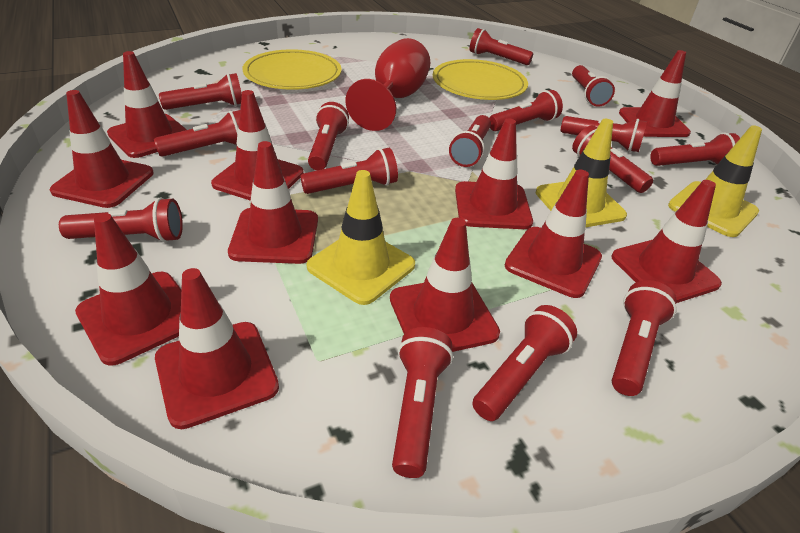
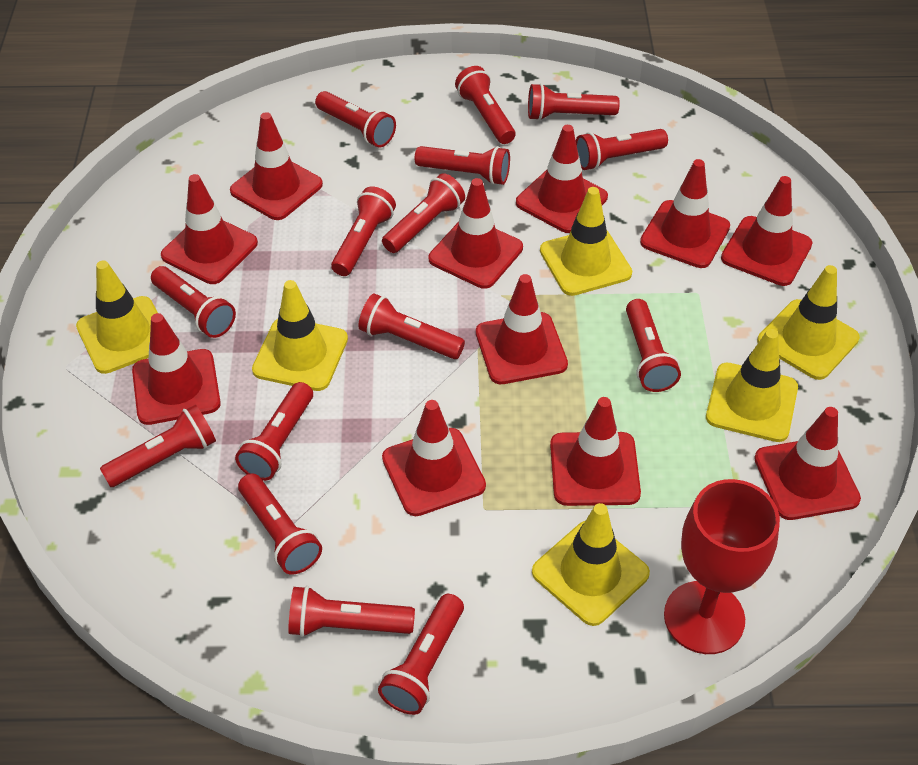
yellow plate: [243,49,341,90] [433,59,528,100] = 2 -> none = 0
yellow traffic cone: [307,170,415,305] [536,119,627,227] [668,125,762,237] = 3 -> [76,260,158,374] [252,280,348,391] [532,503,650,626] [540,187,632,296] [706,329,798,442] [757,265,860,380] = 6

